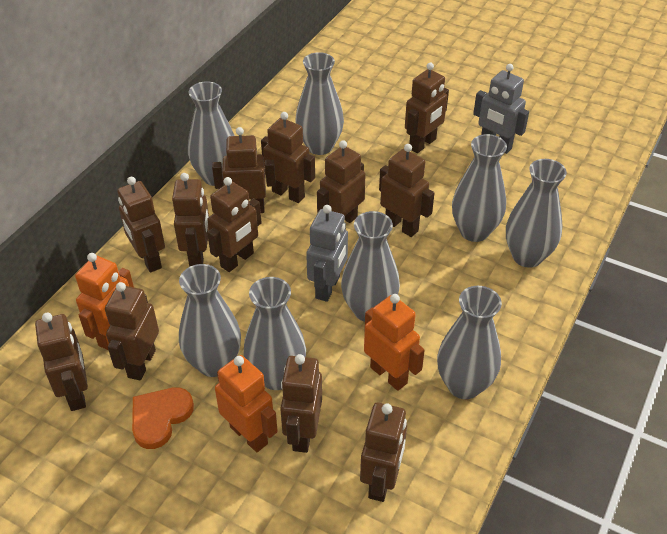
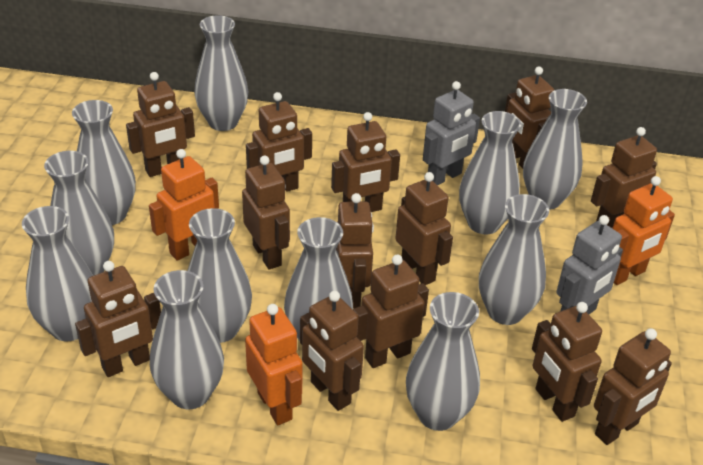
brown robot: [35,313,88,411] [105,282,159,380] [117,177,165,273] [172,173,209,267] [207,177,262,272] [212,127,276,213] [261,112,315,203] [280,354,322,453] [317,140,366,223] [360,402,407,502] [379,144,434,237] [405,63,449,153] = 12 -> [75,261,161,377] [126,72,195,177] [242,156,290,269] [246,92,312,192] [300,291,364,411] [331,112,400,212] [336,193,374,308] [353,255,429,368] [395,172,453,285] [505,67,554,169] [532,302,602,422] [591,127,657,228] [594,328,672,445] = 13
grey vase: [179,264,241,377] [188,81,235,186] [243,277,306,390] [295,52,344,155] [341,211,400,322] [437,286,502,399] [452,134,507,242] [506,159,567,268] = 8 -> [22,206,93,341] [44,151,114,276] [72,100,136,225] [150,270,224,409] [187,208,252,343] [194,15,248,131] [284,217,353,341] [406,292,480,431] [459,111,521,234] [479,194,549,325] [523,89,587,209] = 11
orange heart: [132,387,194,449] = 1 -> none = 0

